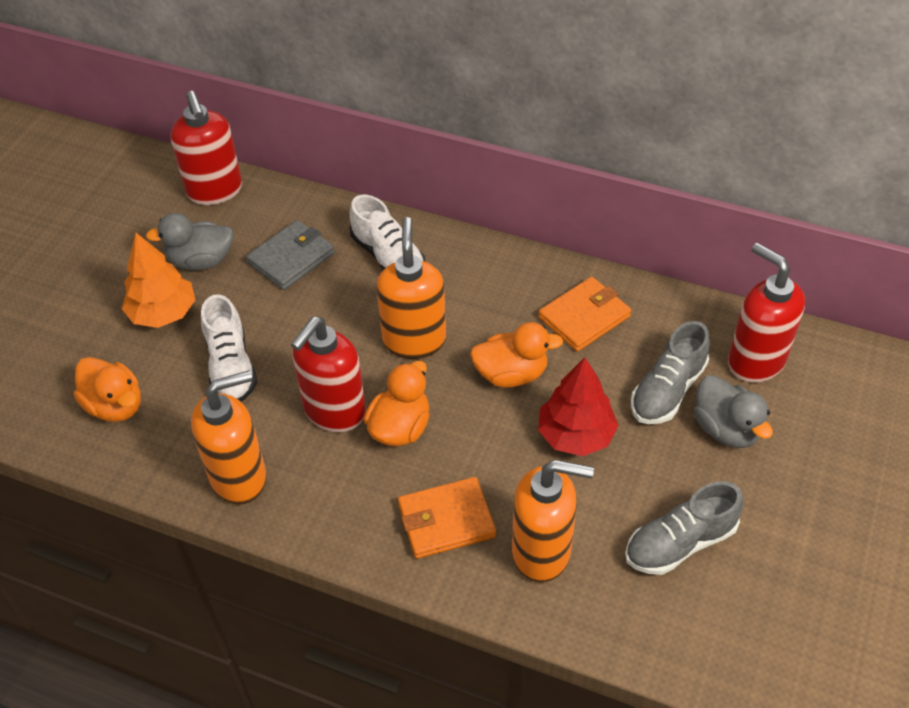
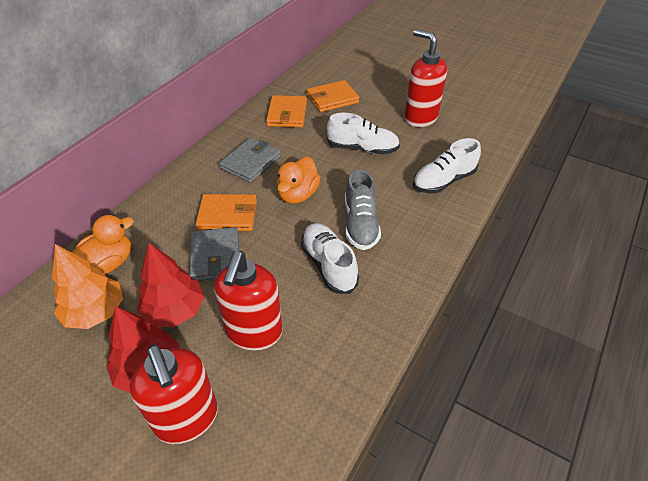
grey duck: [146,213,234,270] [694,375,773,448] = 2 -> none = 0
grey shoe: [625,481,743,575] [631,321,710,424] = 2 -> [345,169,381,250] = 1
grey wallet: [246,220,335,290] = 1 -> [189,227,239,281] [219,138,281,183] = 2
orange duck: [73,357,141,422] [364,361,430,446] [470,322,563,388] = 3 -> [71,215,134,274] [277,157,321,204] = 2
orange soap dispenser: [191,370,267,505] [376,217,446,359] [512,460,594,582] = 3 -> none = 0
orange wallet: [398,477,496,559] [538,277,631,352] = 2 -> [195,194,257,231] [266,95,307,128] [307,80,359,112] = 3
red tree: [538,357,619,456] = 1 -> [106,306,179,393] [137,243,205,327] = 2
white shoe: [201,294,257,402] [350,195,425,270] = 2 -> [301,223,359,294] [327,113,400,155] [413,138,481,193] = 3

